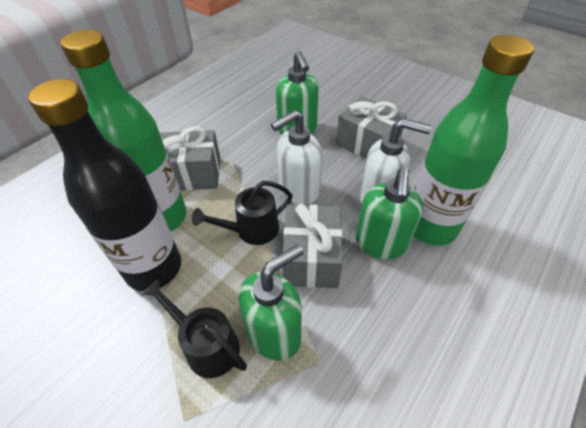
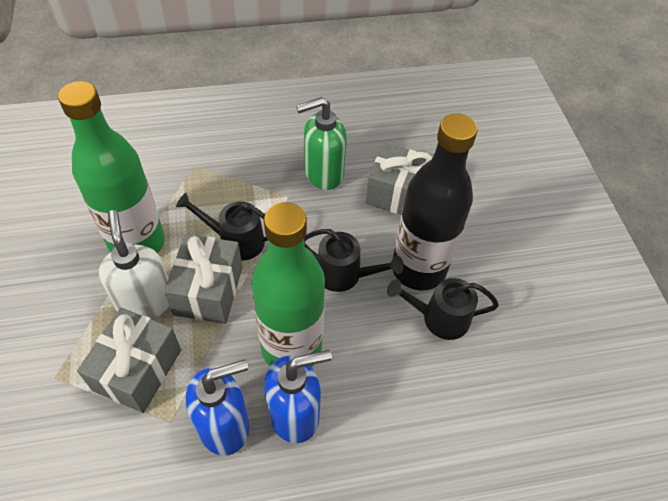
black watering can: [142,279,247,378] [192,181,293,245] = 2 -> [176,193,268,261] [304,229,404,292] [387,278,499,340] = 3
blue soap dispenser: none = 0 -> [186,359,249,456] [264,350,332,443] = 2
green soap dispenser: [239,245,304,361] [276,51,319,135] [356,168,423,259] = 3 -> [296,97,347,190] = 1
white soap dispenser: [271,110,322,205] [360,118,432,204] = 2 -> [99,210,169,319] = 1

